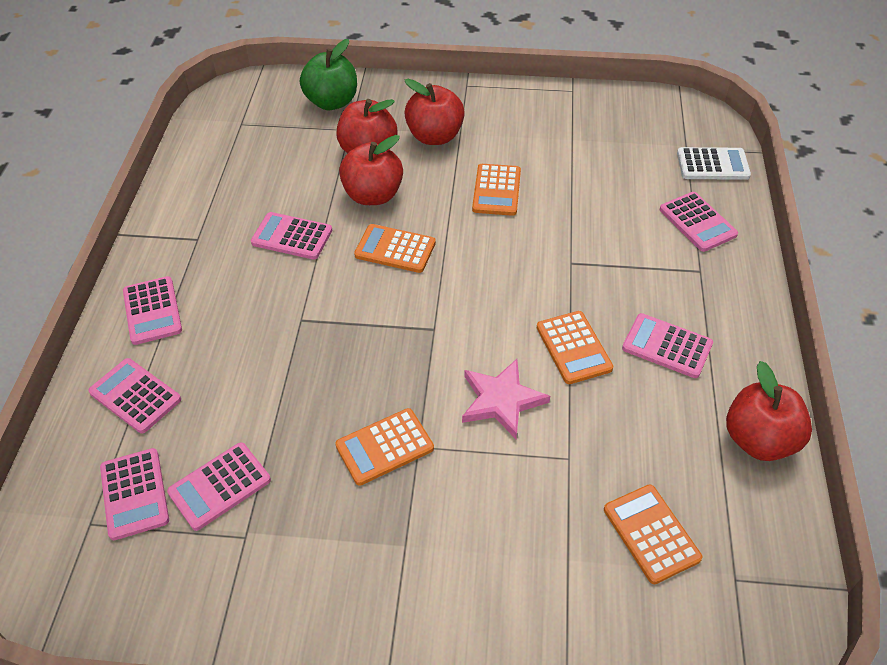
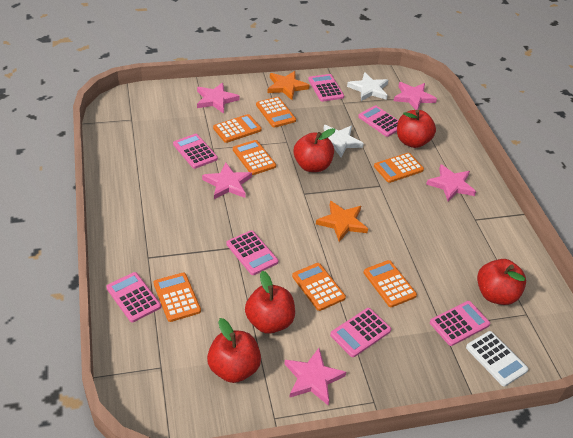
green apple: [300,39,357,110] = 1 -> none = 0
orange calculator: [335,408,434,486] [354,224,436,273] [472,164,521,216] [537,311,613,384] [604,484,702,584] = 5 -> [154,272,201,322] [213,114,262,143] [233,140,276,175] [256,97,296,128] [292,263,346,311] [364,260,417,307] [374,153,424,183] = 7
orange star: none = 0 -> [267,71,310,100] [316,201,368,242] = 2
pink star: [462,359,550,439] = 1 -> [197,82,240,114] [202,162,252,199] [284,348,346,405] [394,82,437,110] [426,164,476,201] = 5
red apple: [336,99,397,153] [339,135,403,205] [404,79,465,145] [726,361,812,461] = 4 -> [207,318,261,383] [245,271,295,334] [294,128,335,172] [397,110,436,148] [477,259,526,305] = 5
white star: none = 0 -> [323,125,364,158] [347,72,388,101] = 2

